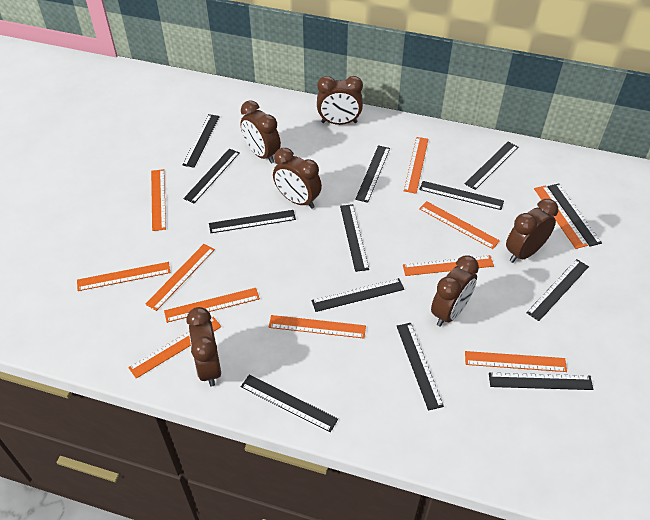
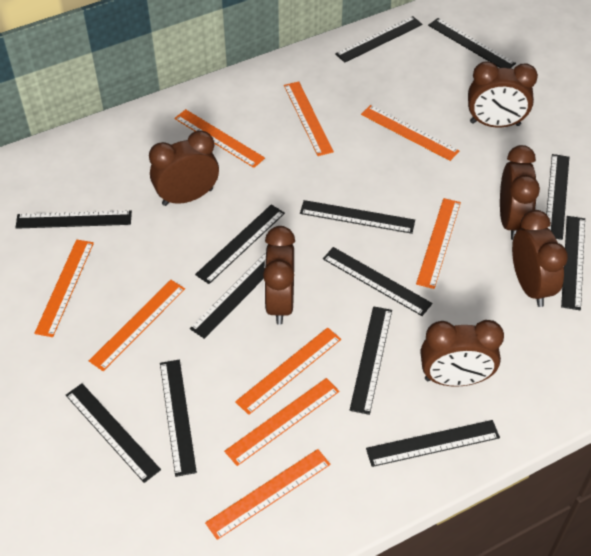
orange ruler: [77,262,171,291] [128,317,222,378] [145,244,215,311] [151,169,166,231] [164,288,260,323] [269,315,366,338] [403,255,494,276] [404,137,428,193] [419,201,500,249] [465,351,567,372] [534,185,588,249] = 11 -> [34,239,94,337] [89,280,185,371] [174,109,265,168] [205,449,331,540] [224,378,339,466] [235,327,341,415] [284,81,334,156] [361,105,460,161] [416,198,461,289] = 9

